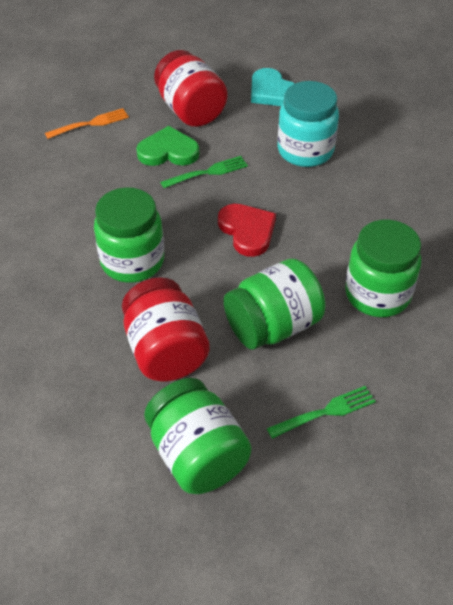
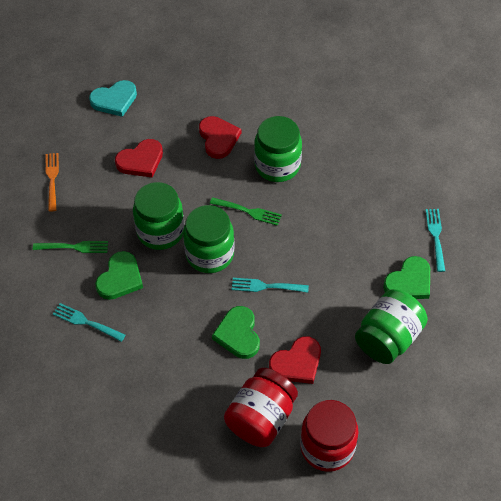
green heart: [136,126,199,166] = 1 -> [95,251,143,300] [212,306,260,359] [383,256,430,299] = 3
red heart: [218,204,276,257] = 1 -> [115,139,163,178] [199,116,241,159] [269,336,321,384] = 3
turquoise fork: none = 0 -> [53,303,126,342] [232,278,309,293] [426,209,445,272] = 3
turquoise jar: [278,81,339,167] = 1 -> none = 0

